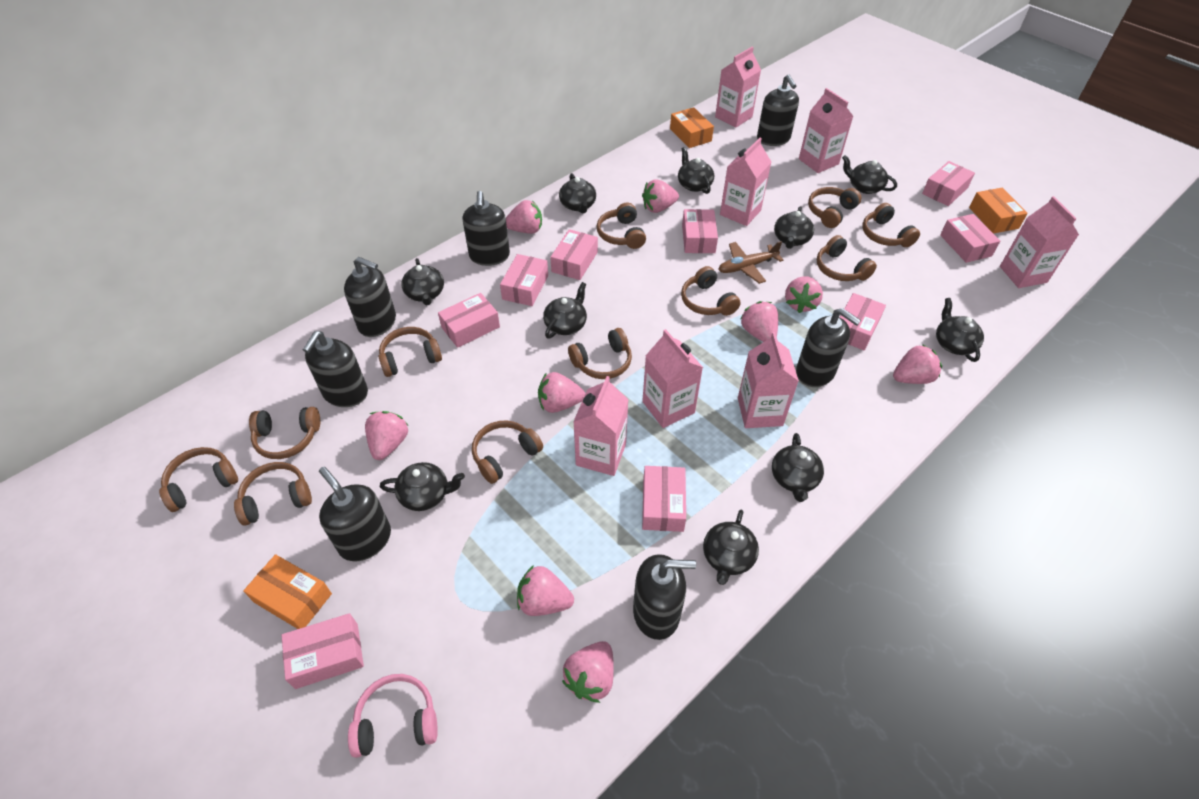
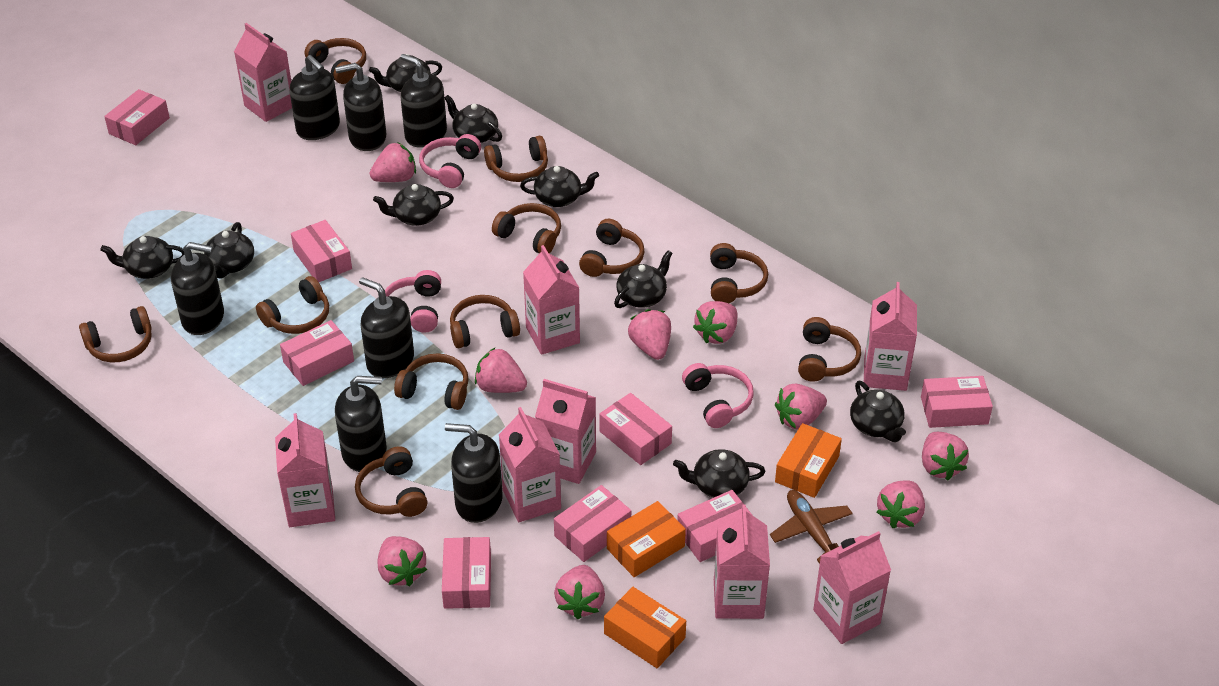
black teapot: [380,462,465,511] [401,258,444,305] [543,282,587,339] [559,173,596,214] [678,147,714,194] [703,510,759,585] [772,433,824,502] [774,206,814,249] [842,155,897,194] [936,298,984,362] = 10 -> [100,236,185,279] [204,222,254,278] [369,54,442,92] [373,184,454,226] [444,95,502,143] [520,166,599,207] [614,250,673,308] [673,449,765,498] [850,381,906,442] = 9
pink box: [281,613,364,689] [438,293,500,348] [500,254,548,306] [550,229,598,280] [642,466,686,532] [682,209,718,253] [840,293,886,350] [922,161,975,206] [940,214,1000,263] = 9 -> [104,89,170,145] [280,320,354,386] [291,220,352,282] [442,537,491,609] [554,485,631,562] [599,393,672,465] [677,490,753,562] [921,376,993,428] = 8
pink carton: [573,376,629,476] [642,329,703,428] [715,46,761,128] [720,138,771,226] [738,332,799,428] [799,88,854,173] [1000,196,1079,288] = 7 -> [234,23,292,122] [275,413,335,527] [499,407,561,522] [523,245,580,355] [535,379,596,484] [714,505,770,619] [813,531,891,644] [864,282,917,391] = 8
pink headphones: [348,674,438,758] = 1 -> [385,270,441,333] [419,134,481,188] [682,363,754,428] = 3

